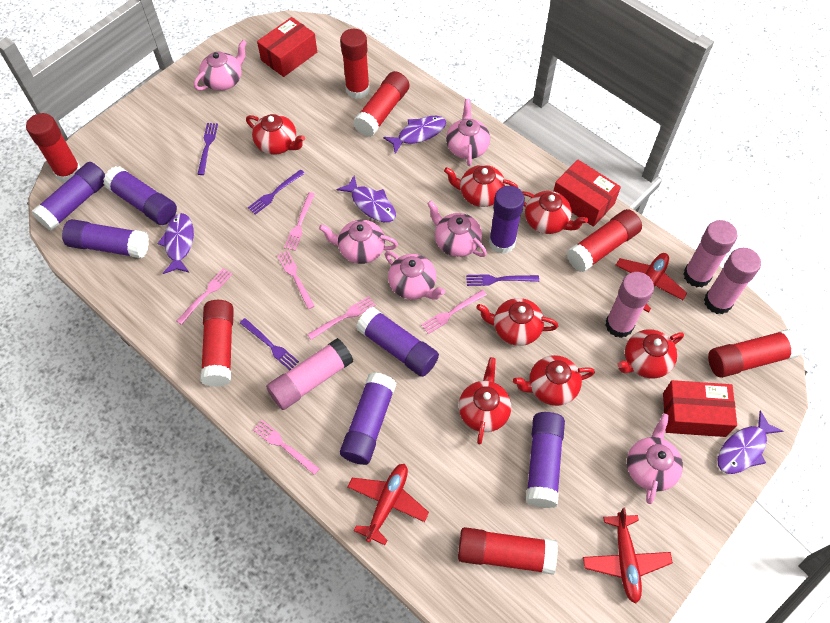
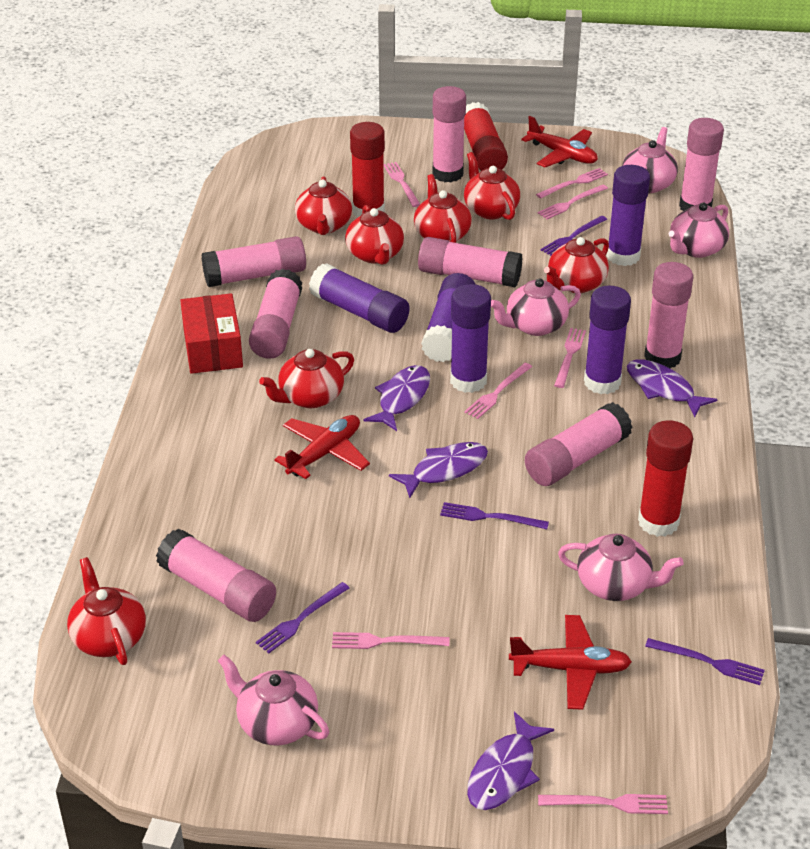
pink fork: [177,268,233,325] [253,420,320,475] [277,251,315,309] [284,192,315,251] [307,296,376,340] [421,290,487,334] = 6 -> [332,632,449,649] [384,162,420,207] [464,363,532,419] [536,168,608,198] [538,185,608,220] [538,794,668,814] [554,328,586,388] = 7
pink glue stick: [266,338,353,410] [605,272,654,338] [683,220,738,287] [704,248,761,314] = 4 -> [156,529,276,622] [202,236,306,287] [249,269,302,359] [418,237,523,288] [433,86,466,182] [525,402,633,486] [644,262,693,368] [679,118,724,211] = 8
pink teapot: [194,40,247,91] [319,220,398,264] [385,251,445,300] [427,201,487,257] [446,99,490,166] [627,413,683,504] = 6 -> [218,655,329,746] [491,278,581,336] [558,533,684,601] [622,127,678,193] [669,203,729,258] = 5
purple glue stick: [31,162,105,231] [62,219,149,258] [103,166,177,225] [340,372,396,465] [356,307,439,377] [489,186,525,254] [526,412,565,508] = 7 -> [309,263,410,333] [421,273,475,362] [450,284,491,393] [584,286,631,394] [607,165,650,266] = 5
red box: [257,17,317,77] [554,160,621,227] [663,380,737,437] = 3 -> [180,293,243,374] = 1
red glue stick: [26,113,80,183] [200,300,234,387] [340,29,370,99] [353,71,409,137] [458,527,558,575] [567,209,642,272] [708,329,801,378] = 7 -> [350,122,385,218] [464,102,508,171] [638,420,693,537] = 3

